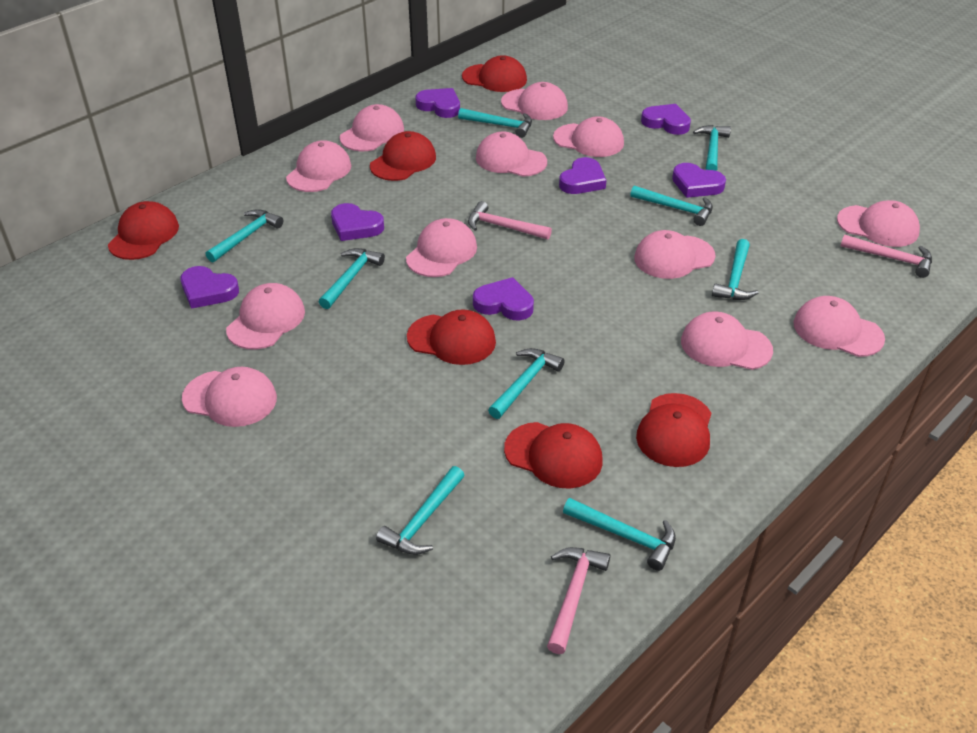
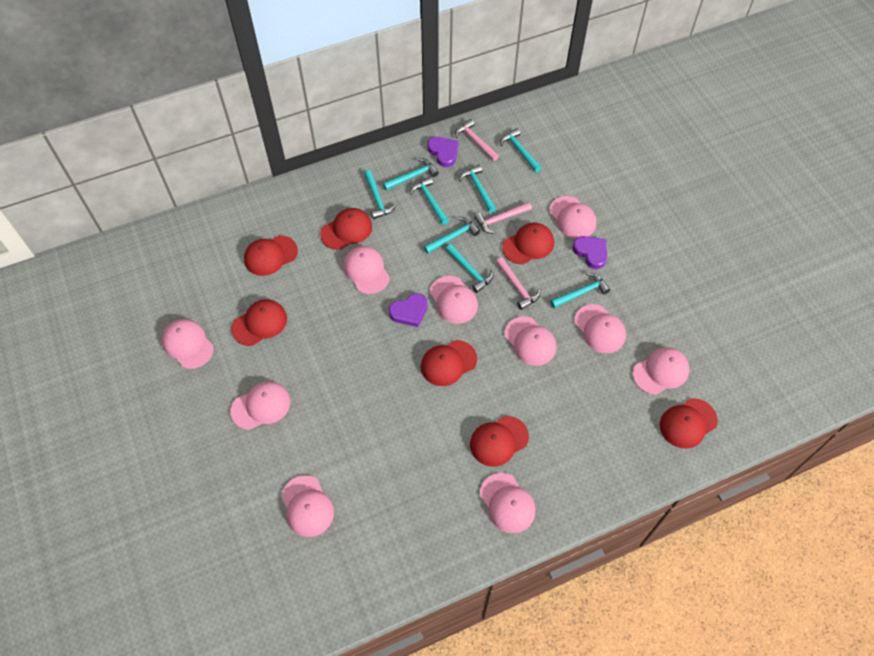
pink cap: [182,367,277,427] [226,283,305,349] [286,140,351,192] [340,104,404,151] [406,218,477,277] [476,131,547,177] [501,82,568,120] [553,116,624,157] [634,230,716,279] [681,311,773,370] [793,296,885,357] [837,200,920,247] = 12 -> [162,319,214,369] [230,382,290,430] [281,475,334,537] [343,246,390,294] [430,276,478,324] [480,473,536,533] [504,316,556,366] [549,196,597,239] [574,304,626,353] [633,347,690,395] = 10
purple heart: [180,266,239,309] [331,203,384,241] [416,88,460,118] [473,277,534,321] [559,157,606,194] [641,104,691,135] [672,163,726,198] = 7 -> [389,293,428,327] [428,137,459,167] [573,236,607,269] = 3
red cap: [108,201,179,260] [370,131,436,181] [407,310,496,365] [462,55,527,92] [504,422,603,489] [636,393,711,467] = 6 -> [231,299,287,346] [244,235,298,276] [320,208,372,250] [421,340,477,386] [470,416,529,467] [502,223,554,265] [660,398,718,449] = 7
turquoise hammer: [206,209,283,262] [319,248,385,309] [376,466,465,555] [458,108,532,138] [488,348,565,419] [563,498,676,571] [630,186,713,226] [693,125,731,171] [712,239,759,300] = 9 -> [364,170,397,219] [383,158,439,191] [410,177,449,225] [424,217,480,254] [446,244,493,293] [459,165,496,213] [500,128,542,172] [550,272,610,308] = 8

